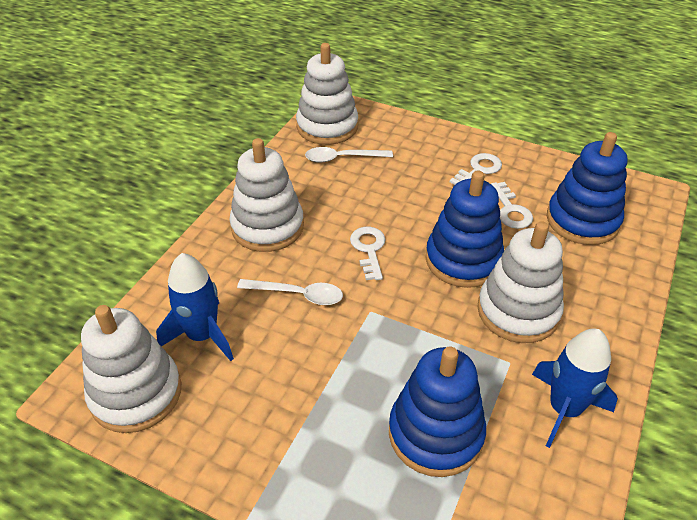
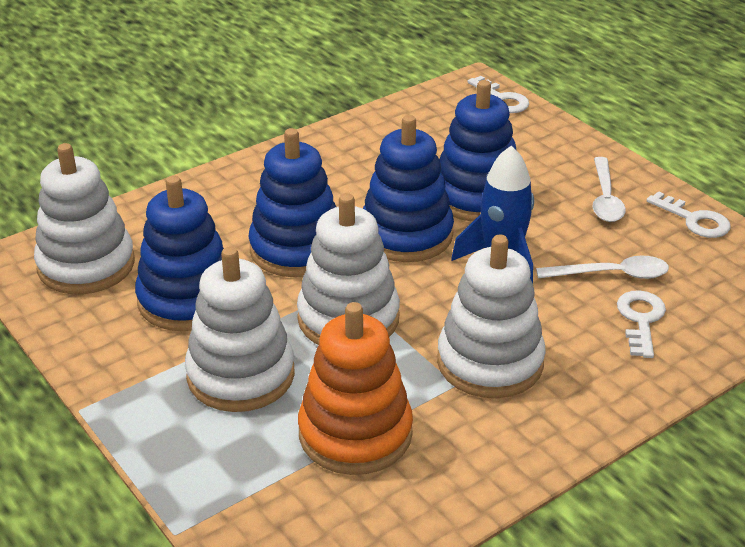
blue rocket: [156,253,234,361] [532,329,618,448] = 2 -> [451,145,534,283] = 1
blue stacking toy: [389,346,486,477] [425,171,504,288] [547,132,628,245] = 3 -> [135,175,224,331] [248,128,336,277] [363,115,454,262] [439,80,516,222] = 4
orange stacking toy: none = 0 -> [298,302,413,475] = 1

